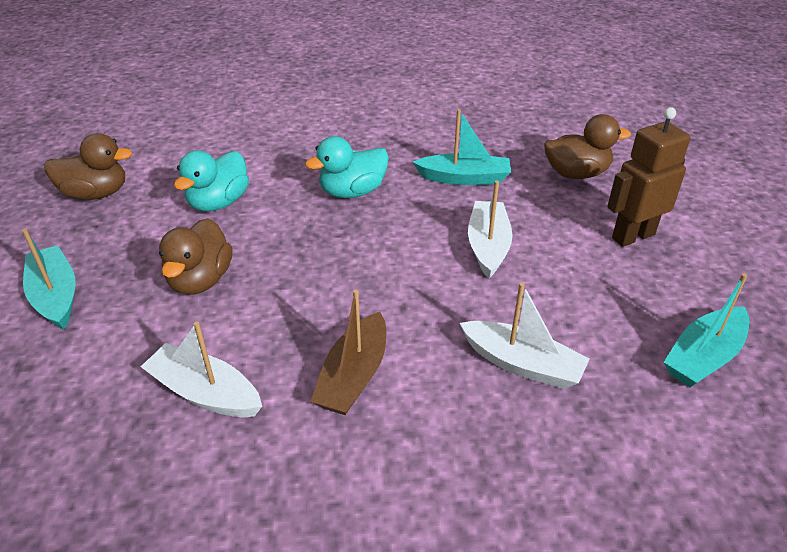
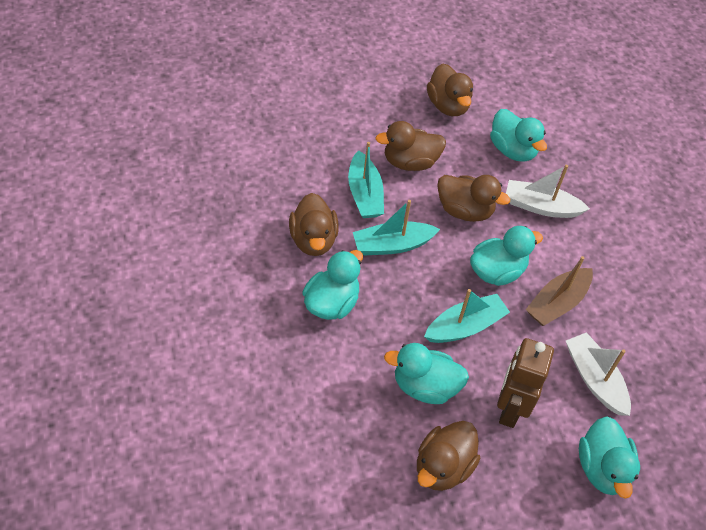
brown duck: [44,133,132,200] [159,218,232,295] [544,114,631,179] = 3 -> [289,193,339,256] [375,121,446,171] [417,421,480,491] [427,63,473,116] [437,175,510,222] = 5
turquoise duck: [174,150,249,212] [305,136,389,198] = 2 -> [302,250,363,320] [384,343,469,404] [470,226,543,286] [490,109,547,162] [579,416,640,499] = 5
white boat: [140,322,262,417] [460,282,590,389] [468,180,513,278] = 3 -> [506,165,590,218] [566,332,631,416] = 2

